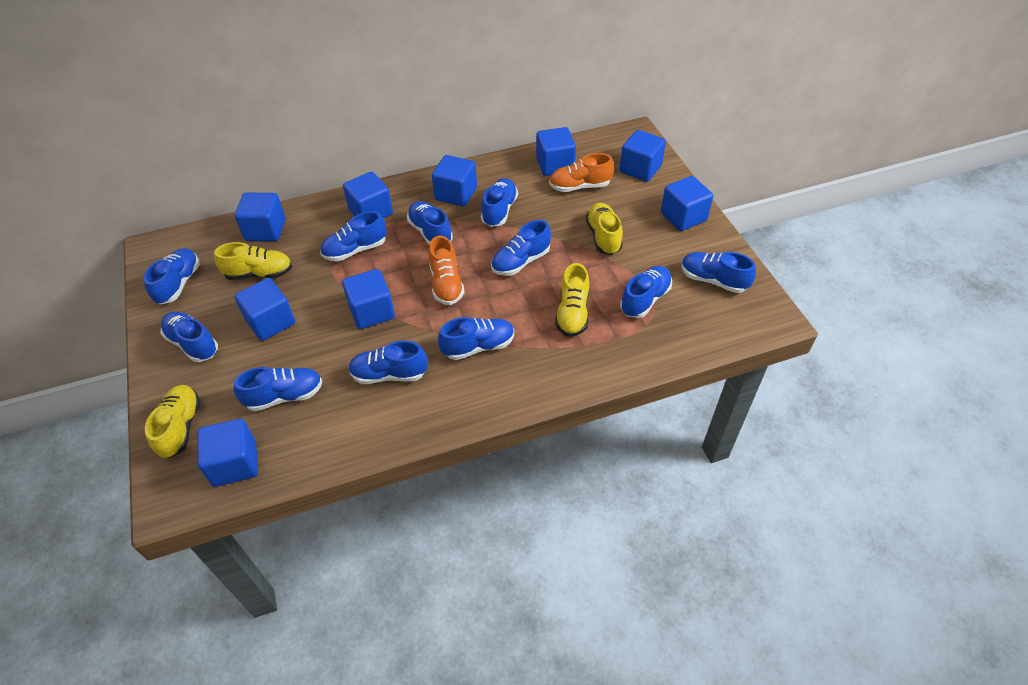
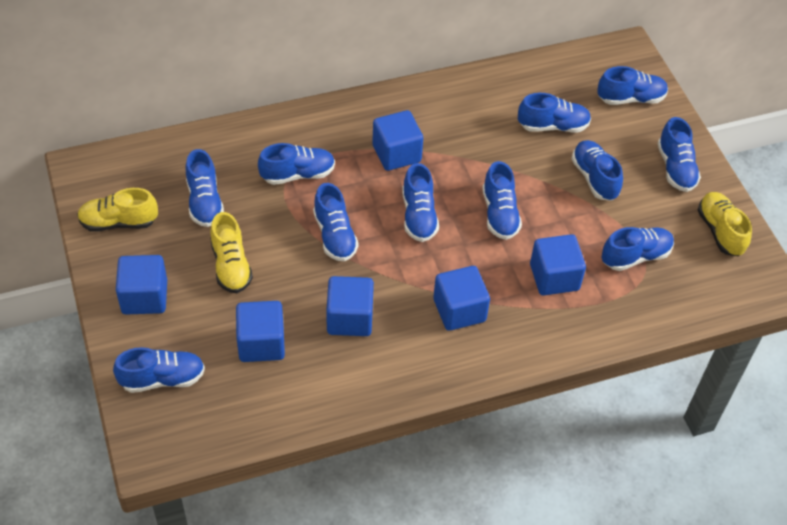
blue cube: [197,419,258,487] [234,278,295,341] [235,193,286,241] [342,269,395,329] [343,172,393,218] [432,155,477,207] [536,127,576,176] [620,130,666,182] [661,176,713,231] = 9 -> [116,255,167,315] [236,301,285,362] [326,276,374,336] [372,110,423,171] [433,266,490,331] [530,234,586,296] = 6
orange shoe: [428,236,465,305] [549,153,614,192] = 2 -> none = 0
yellow shoe: [145,385,201,459] [214,242,292,280] [555,263,589,337] [586,203,623,255] = 4 -> [77,188,158,232] [210,212,253,293] [698,192,752,256] = 3

